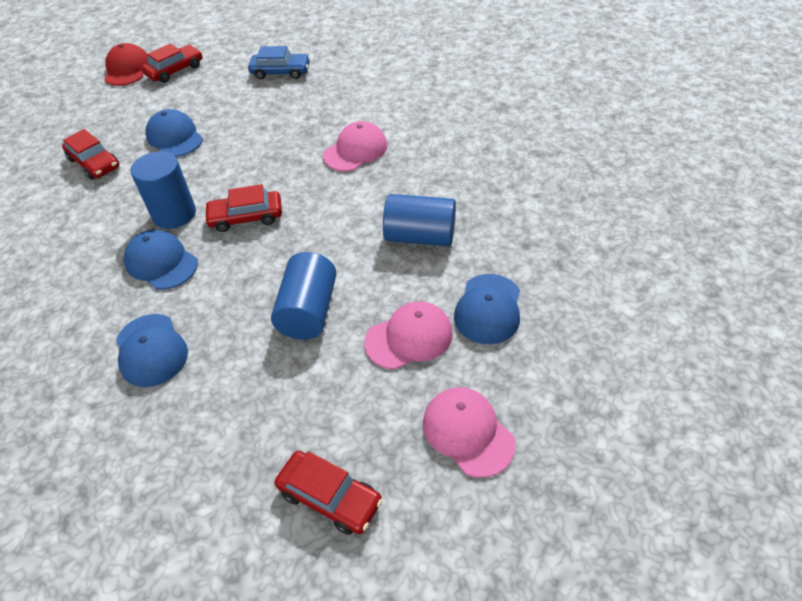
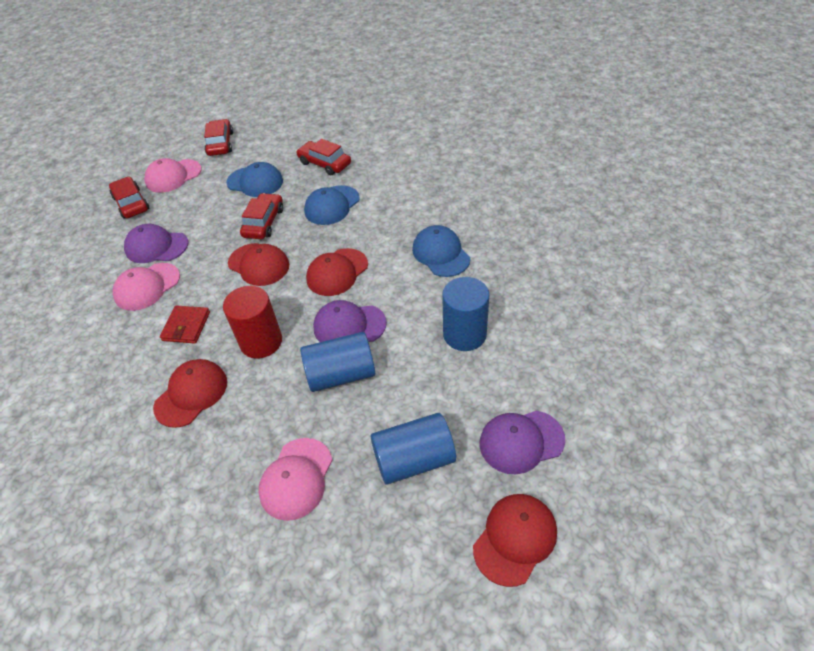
blue cap: [116,314,188,387] [124,230,198,290] [146,109,203,157] [454,274,520,344] = 4 -> [226,162,283,197] [304,185,360,225] [412,225,470,277] = 3
blue car: [248,46,310,79] = 1 -> none = 0
purple cap: none = 0 -> [124,224,188,263] [313,300,387,342] [479,411,565,474] = 3
red cap: [104,43,148,86] = 1 -> [153,359,227,428] [228,243,289,286] [306,248,368,296] [473,494,557,587] = 4
red cylinder: none = 0 -> [223,286,282,359] = 1
red wallet: none = 0 -> [160,305,210,344] = 1

